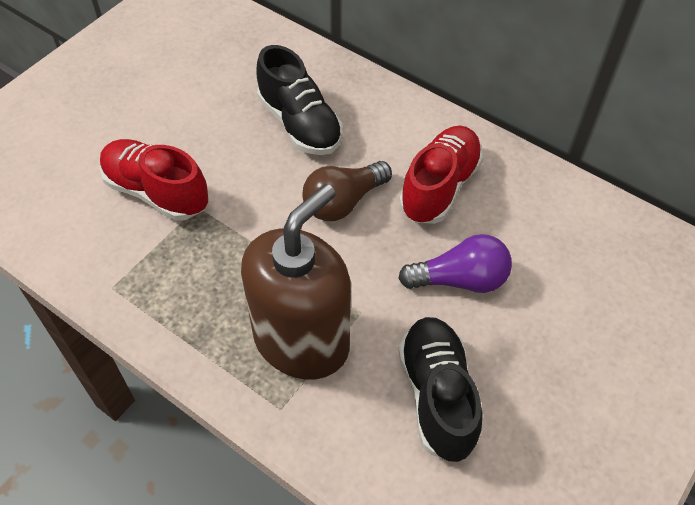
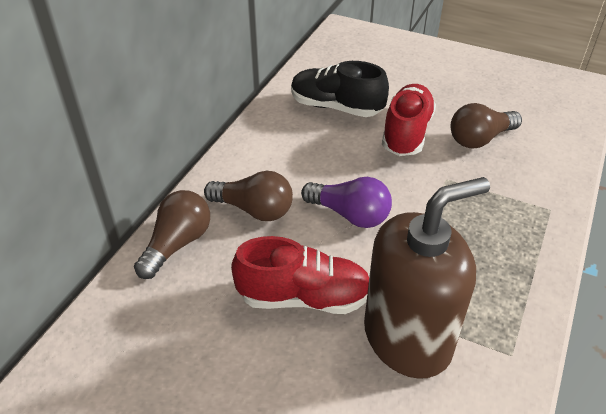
black shoe: [256,45,343,155] [398,317,483,462] = 2 -> [291,61,389,117] = 1
brown light bulb: [302,161,392,221] = 1 -> [134,190,210,279] [204,171,293,221] [451,103,522,148] = 3

